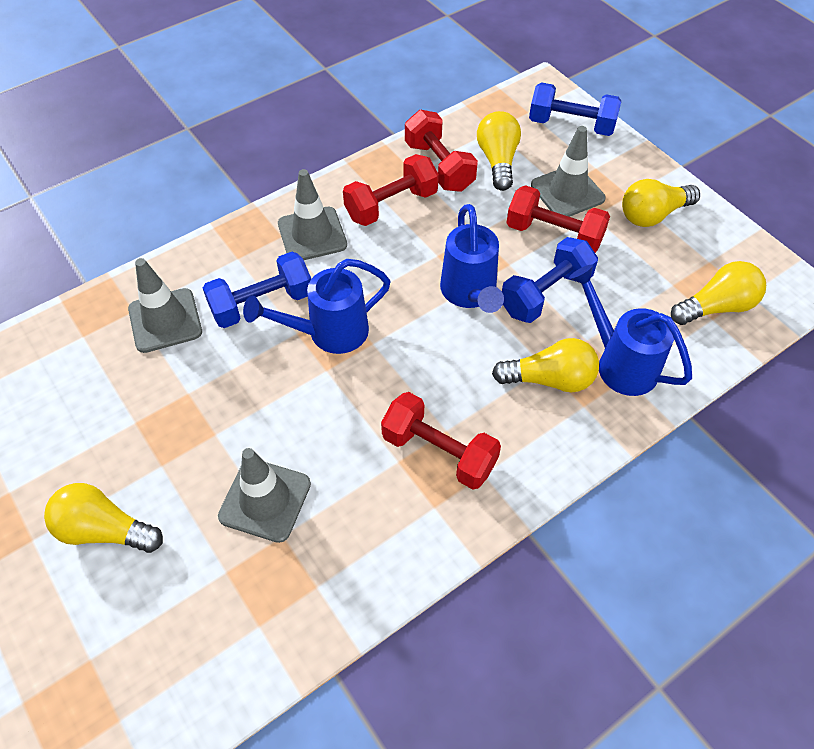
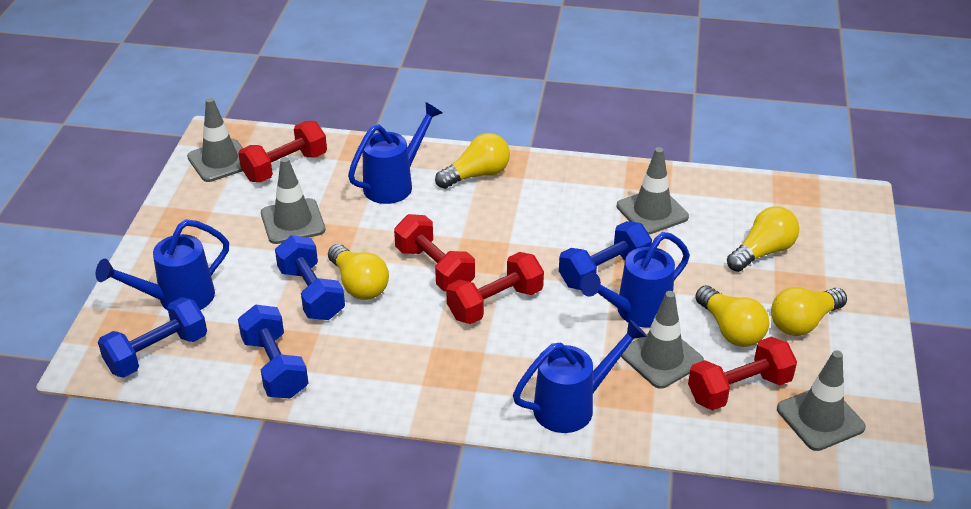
blue dumbbell: [203,252,311,328] [502,237,598,323] [529,82,621,136] = 3 -> [98,297,207,378] [238,305,308,399] [275,235,345,320] [559,221,652,290] = 4
blue watering can: [243,259,391,354] [440,204,504,313] [569,265,692,396] = 3 -> [96,219,229,310] [348,102,442,204] [513,319,647,433] [580,232,690,328] = 4
grey traffic cone: [128,258,202,353] [218,448,311,543] [278,169,347,260] [531,126,606,217] = 4 -> [187,98,243,182] [261,157,326,244] [617,147,689,235] [621,291,704,389] [777,350,866,451] = 5

